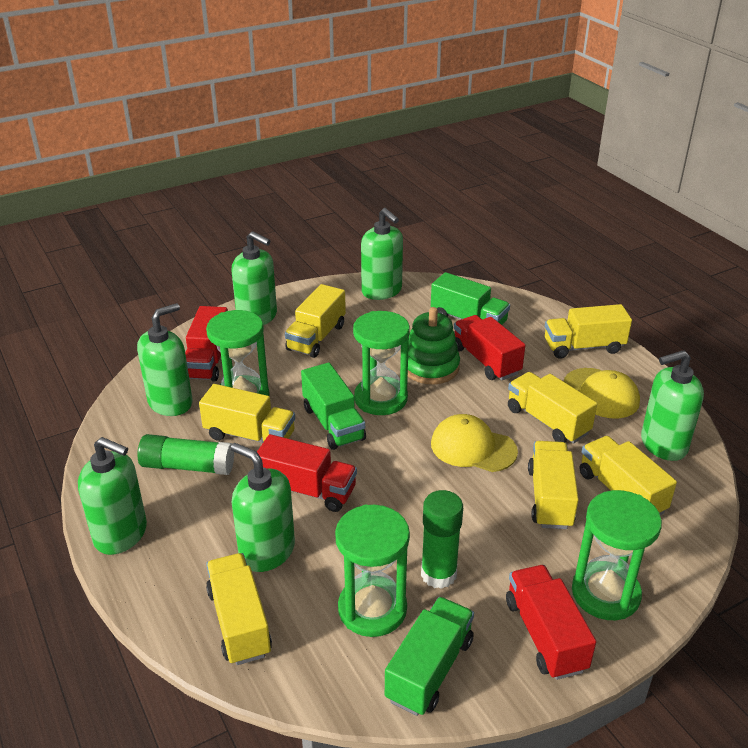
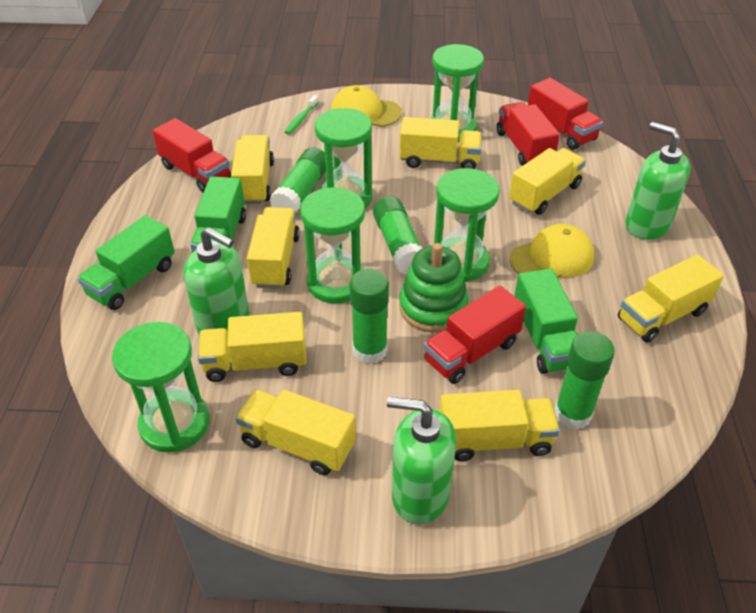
green glue stick: [137,434,234,475] [421,490,463,589] = 2 -> [270,147,326,212] [350,269,389,364] [373,196,422,275] [555,331,615,430] = 4
green hourglass: [206,310,270,396] [335,505,410,637] [353,311,410,415] [572,490,662,620] = 4 -> [112,322,209,453] [300,187,365,303] [315,108,372,208] [430,44,484,142] [434,168,500,282] = 5
green soap dispenser: [78,437,147,555] [137,303,193,416] [231,231,277,325] [231,443,295,572] [361,208,403,300] [641,350,704,461] = 6 -> [184,227,249,334] [387,397,456,525] [626,122,691,240] = 3
green toothbrush: none = 0 -> [285,95,319,134] = 1
yellow truck: [199,384,295,443] [206,553,272,665] [285,284,346,358] [508,372,597,444] [528,441,579,529] [545,304,632,359] [580,436,677,515] = 7 -> [198,312,306,382] [231,135,274,204] [236,389,356,475] [247,207,300,289] [399,117,482,169] [439,390,560,461] [509,148,586,215] [618,255,724,343] = 8

